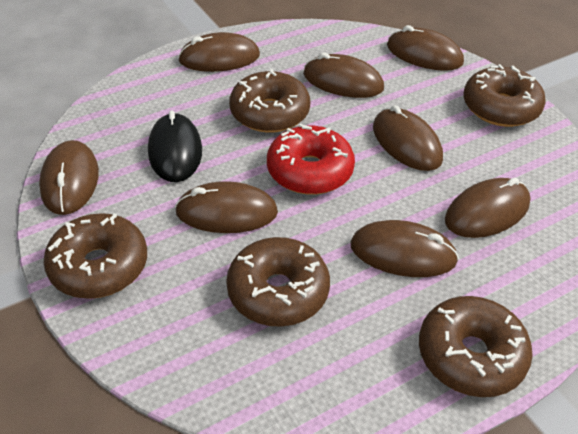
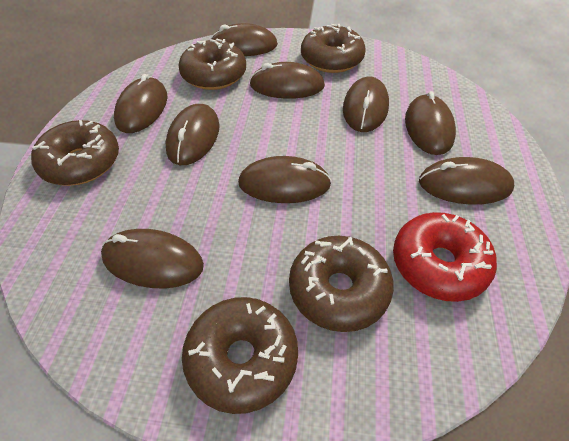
black mouse: [148,110,202,182] = 1 -> none = 0
brown mouse: [39,140,99,215] [175,181,278,233] [178,32,260,72] [303,53,384,98] [350,220,459,277] [373,105,443,171] [387,25,464,71] [445,178,530,238] = 8 -> [101,229,204,288] [114,74,168,133] [165,104,220,165] [210,23,278,56] [238,156,332,203] [249,62,325,99] [343,77,389,132] [405,91,456,155] [419,157,514,205] = 9

